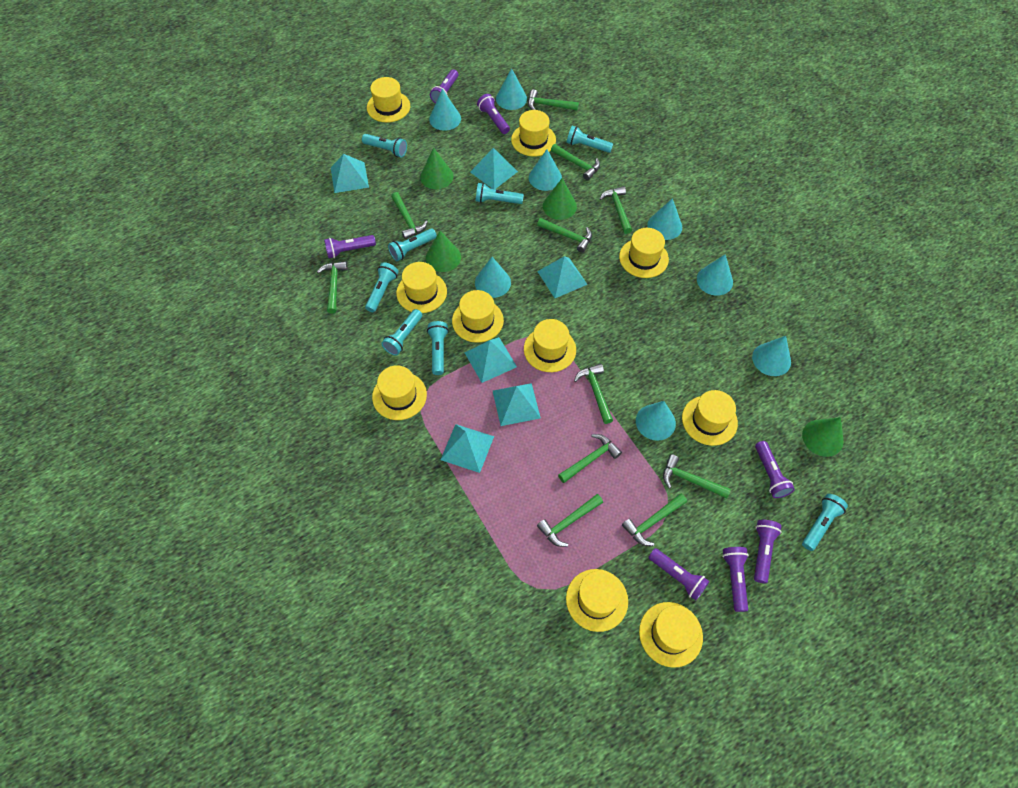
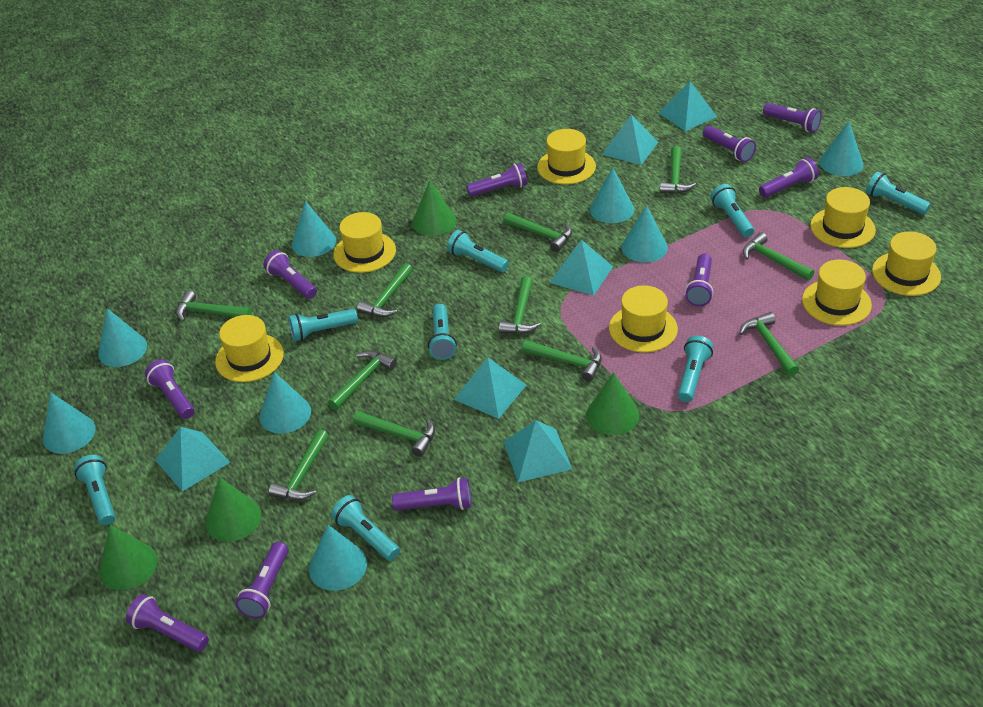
purple flashlight: [324,235,376,258] [430,69,458,103] [477,94,510,134] [648,548,710,601] [722,547,749,612] [754,520,782,583] [755,441,795,498] = 7 -> [126,594,209,652] [145,360,194,419] [235,542,288,619] [263,250,317,299] [392,478,472,511] [466,163,527,197] [685,253,713,306] [703,126,756,162] [759,158,819,198] [763,103,822,132] = 10
yellow hat: [367,77,410,123] [372,365,427,420] [396,262,447,313] [452,290,504,343] [511,110,556,156] [524,319,576,372] [566,569,628,632] [619,228,669,278] [639,602,703,668] [682,390,738,446] = 10 -> [215,315,284,382] [333,212,396,273] [537,129,596,185] [609,285,678,352] [802,260,872,326] [810,187,876,248] [872,231,941,296] = 7

